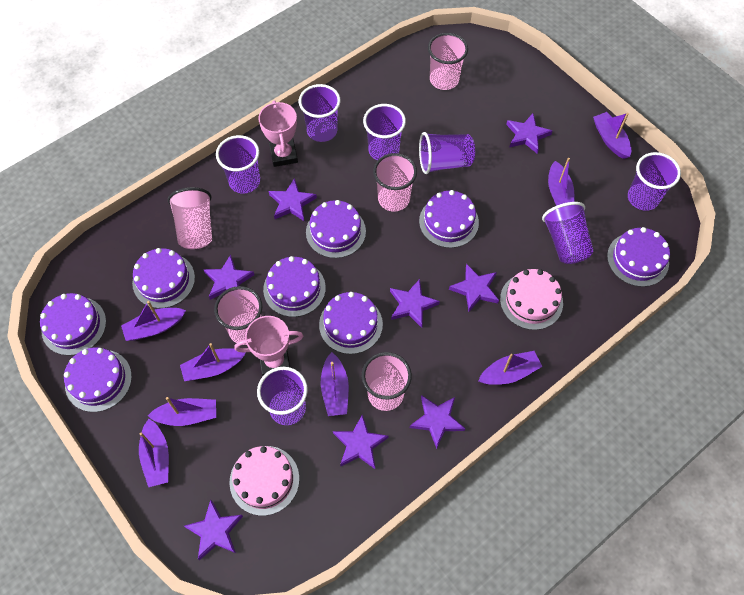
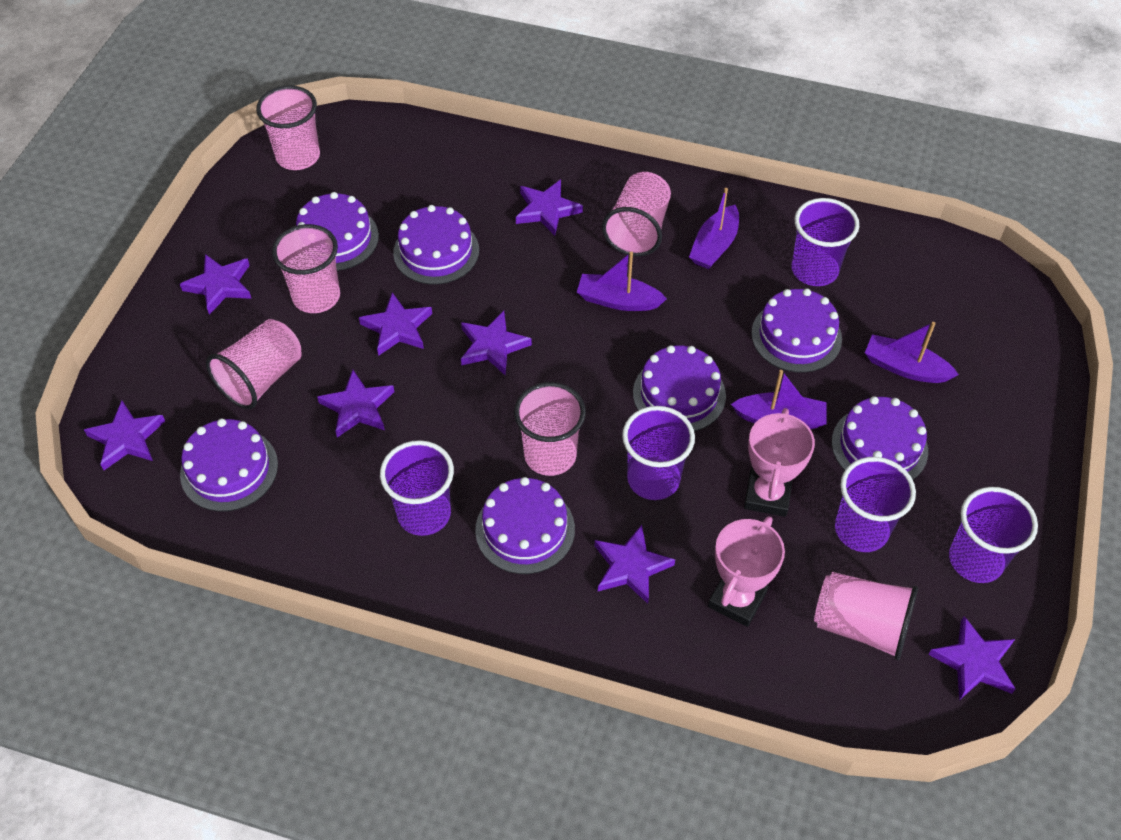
pink cake: [229,446,299,516] [500,269,563,330] = 2 -> none = 0
pink cup: [168,187,212,249] [214,286,263,345] [362,352,412,411] [373,153,417,211] [428,33,468,90] = 5 -> [206,319,302,409] [256,85,320,170] [272,224,340,313] [514,382,586,476] [602,172,671,257] [814,572,918,660] = 6
purple boat: [121,301,186,341] [139,419,169,487] [148,397,216,426] [180,343,246,381] [321,352,349,416] [478,351,543,385] [548,158,575,206] [593,112,631,159] = 8 -> [577,251,667,311] [689,188,739,269] [731,370,827,429] [865,322,959,383] = 4
purple cake: [40,293,106,355] [64,348,132,412] [132,248,195,308] [263,256,326,317] [306,200,366,258] [319,292,383,354] [419,190,479,248] [607,227,670,287] = 8 -> [180,419,278,512] [296,192,379,271] [393,205,479,285] [475,477,575,574] [633,345,726,432] [751,288,842,373] [832,396,928,480] = 7
purple cup: [216,135,260,194] [257,367,308,425] [299,84,341,142] [363,104,406,160] [419,132,475,174] [542,202,593,264] [628,152,681,211] = 7 -> [380,440,454,536] [622,406,695,500] [792,198,859,286] [835,457,916,552] [949,487,1038,583] = 5

